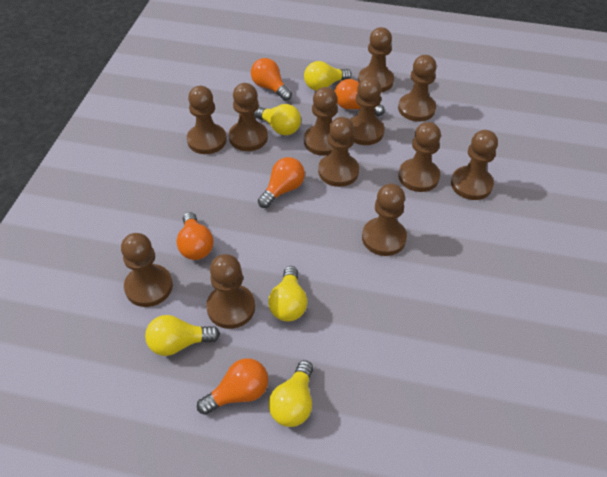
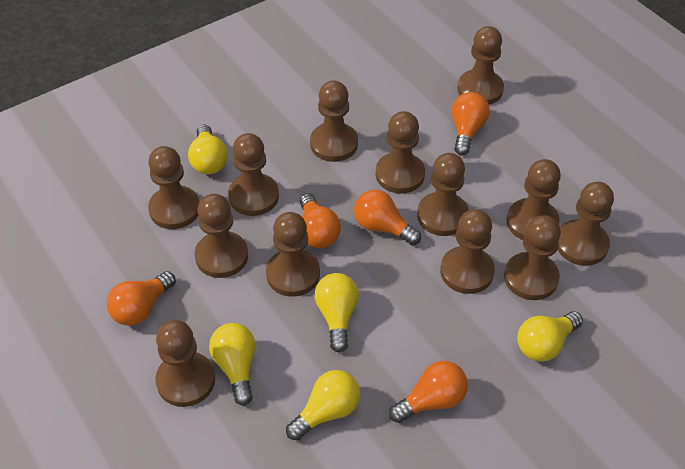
brown pawn: [121,233,173,307] [187,86,227,154] [206,254,255,329] [229,83,268,151] [304,87,338,156] [318,117,359,187] [349,77,385,145] [358,27,394,92] [362,184,407,256] [398,55,437,121] [398,122,441,192] [451,130,498,200] = 12 -> [148,146,199,229] [155,320,215,407] [195,194,248,278] [228,133,279,216] [266,212,320,297] [310,81,358,162] [376,111,425,194] [417,153,469,236] [440,209,495,294] [457,26,504,105] [504,215,561,300] [506,159,561,240] [557,182,614,266] = 13

